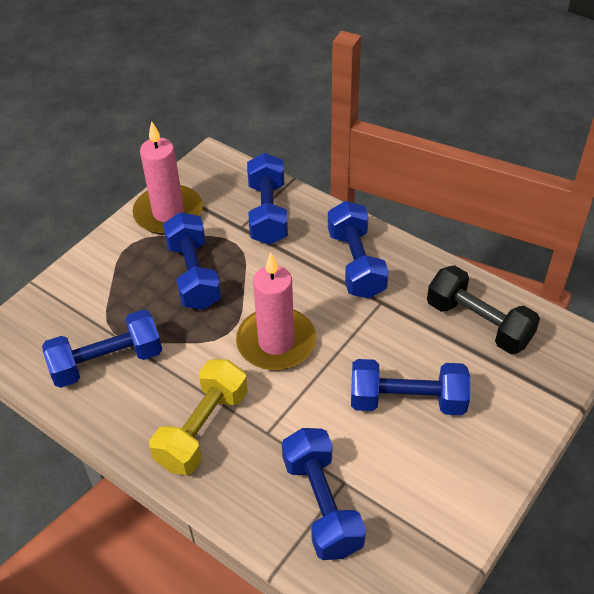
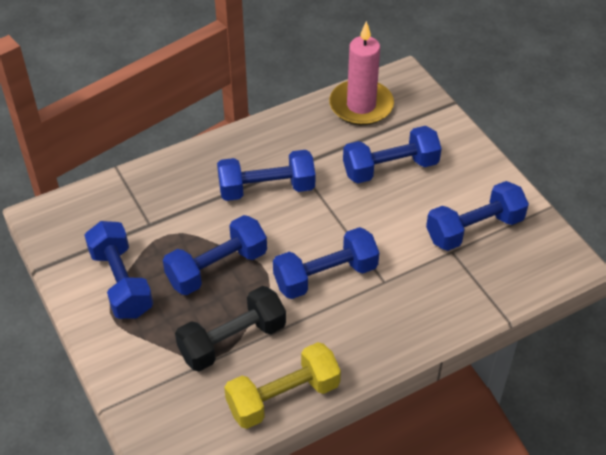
pink candle: [132,121,203,235] [236,253,316,370] = 2 -> [329,21,394,125] = 1

